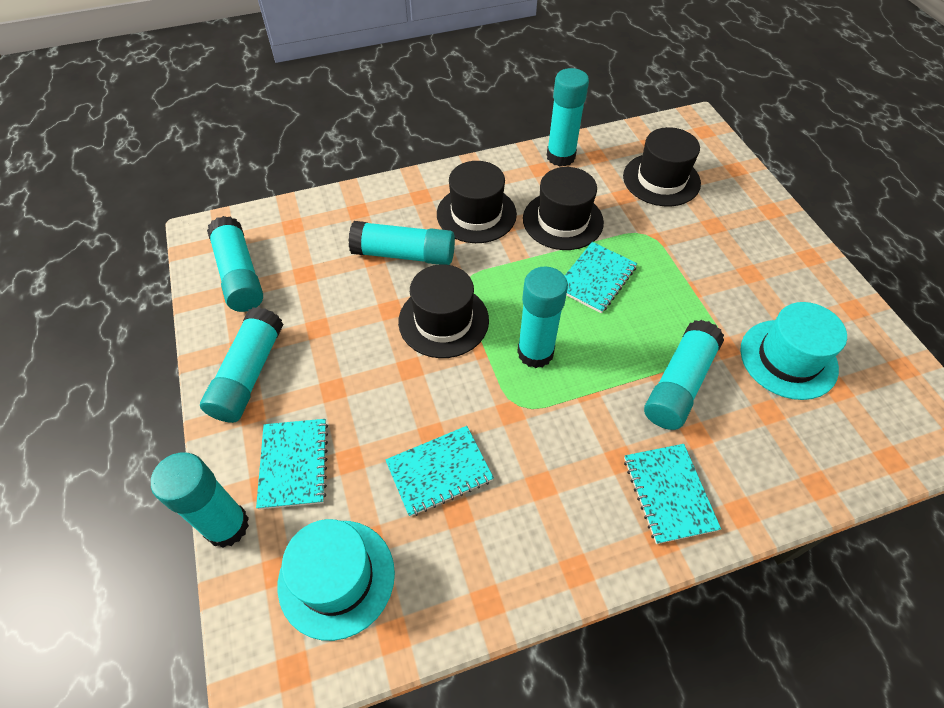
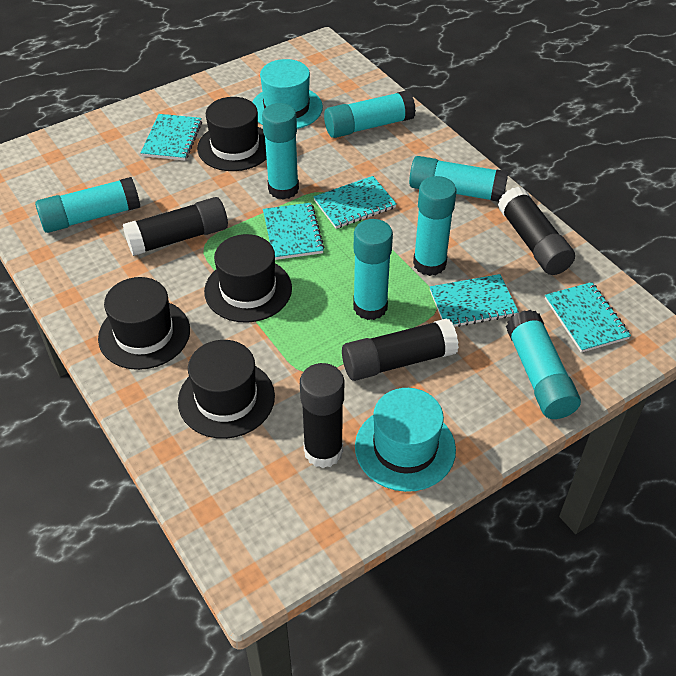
black glue stick: none = 0 -> [123,197,228,256] [300,363,344,468] [342,318,459,381] [498,187,575,275] = 4
turquoise notebook: [256,419,328,510] [385,426,494,517] [565,242,637,313] [624,444,721,544] = 4 -> [141,114,202,161] [263,203,325,260] [313,176,397,229] [430,274,519,327] [545,282,631,353] = 5

